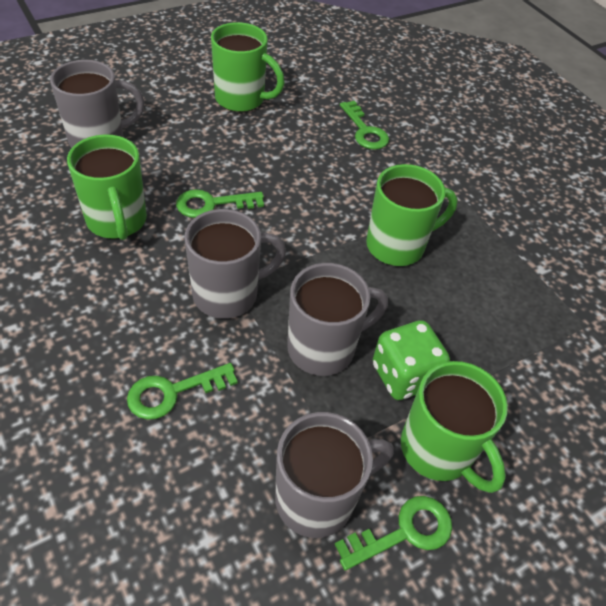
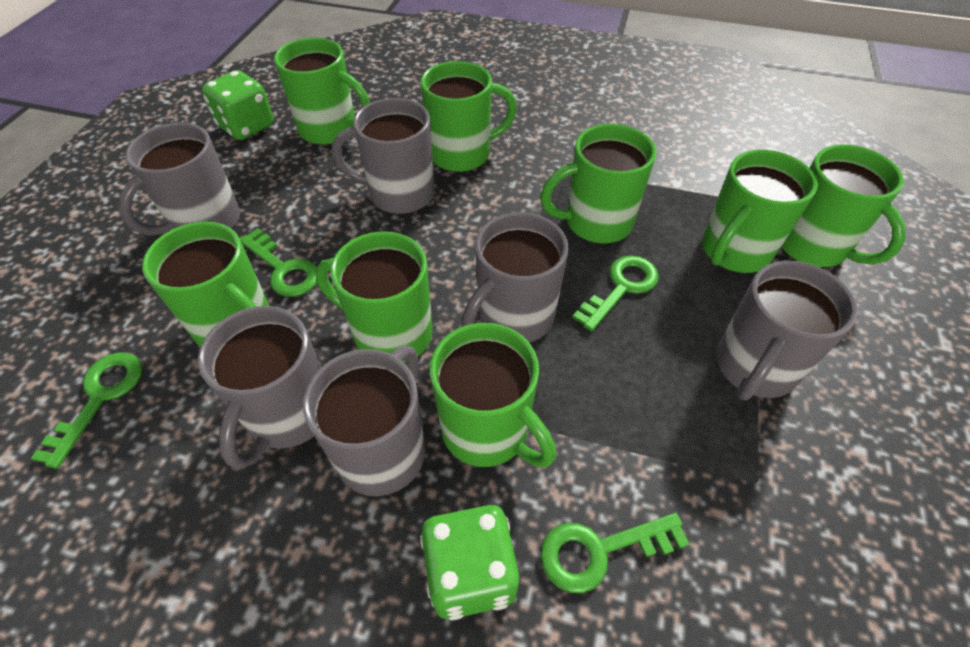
green dice: [373,320,450,400] = 1 -> [202,70,274,140] [420,505,519,620] = 2
green mug: [67,134,147,240] [211,22,285,112] [366,164,458,266] [401,361,508,493] = 4 -> [142,222,269,347] [274,37,370,145] [315,231,433,363] [420,61,517,172] [430,323,556,467] [540,124,656,244] [702,150,818,273] [781,145,906,267] = 8
grey mug: [50,60,145,148] [184,209,286,319] [275,412,394,538] [287,263,388,376] = 4 -> [119,123,240,236] [198,306,321,469] [303,345,425,496] [332,98,434,214] [462,212,569,343] [716,260,858,400] = 6

